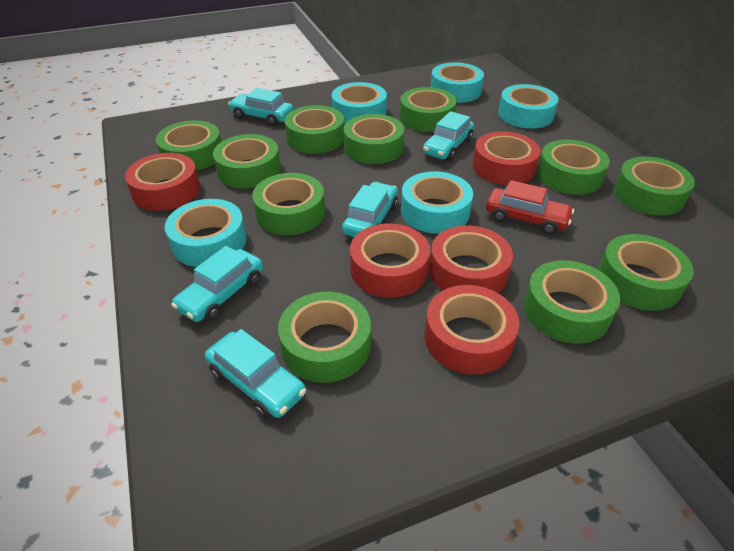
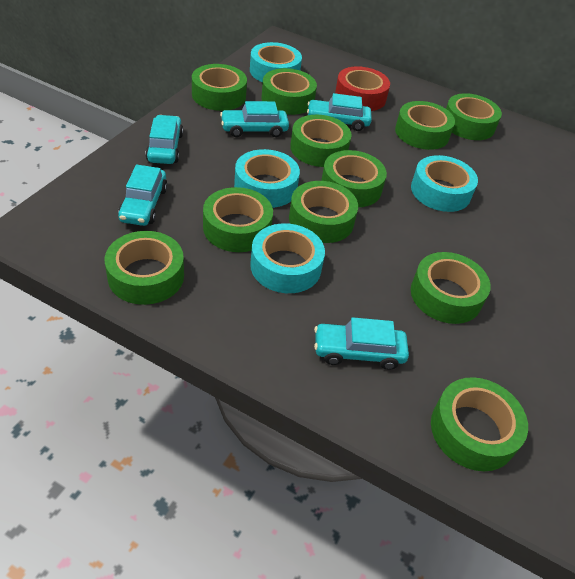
red car: [486,180,574,235] = 1 -> none = 0
red tape: [125,153,200,211] [350,223,430,298] [425,285,519,375] [429,226,513,293] [472,132,541,185] = 5 -> [335,66,390,111] = 1
turquoise tape: [165,199,246,267] [332,82,387,124] [401,171,473,234] [431,62,484,103] [498,84,559,129] = 5 -> [234,149,300,208] [250,42,302,82] [250,223,325,293] [411,155,478,212] = 4

